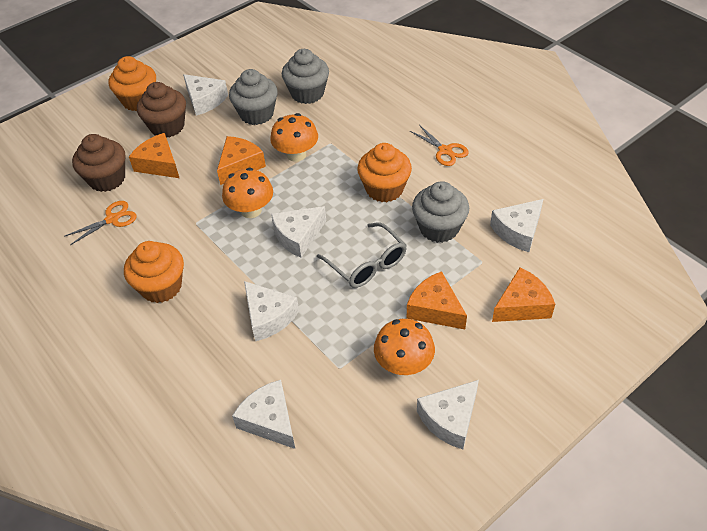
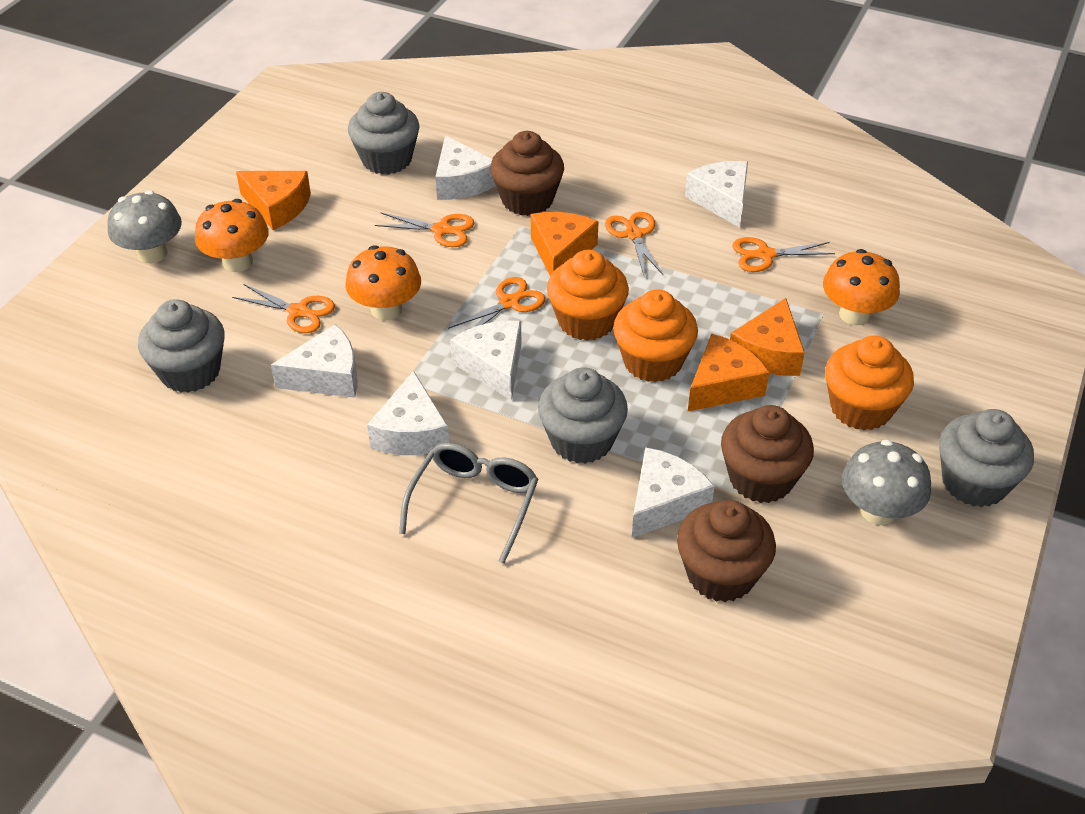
brown cupcake: [72,134,125,192] [137,82,186,138] = 2 -> [490,131,564,216] [677,500,776,602] [721,405,814,503] = 3
grey cupcake: [229,69,278,125] [282,49,329,104] [412,181,469,243] = 3 -> [138,299,225,393] [348,92,420,175] [538,367,628,464] [939,409,1034,507] = 4
grey mushroom: none = 0 -> [107,190,182,263] [842,439,931,525] = 2
orange scissors: [64,201,137,245] [410,125,469,166] = 2 -> [232,284,335,333] [375,212,474,247] [448,277,546,329] [605,212,663,275] [732,237,835,272] = 5

